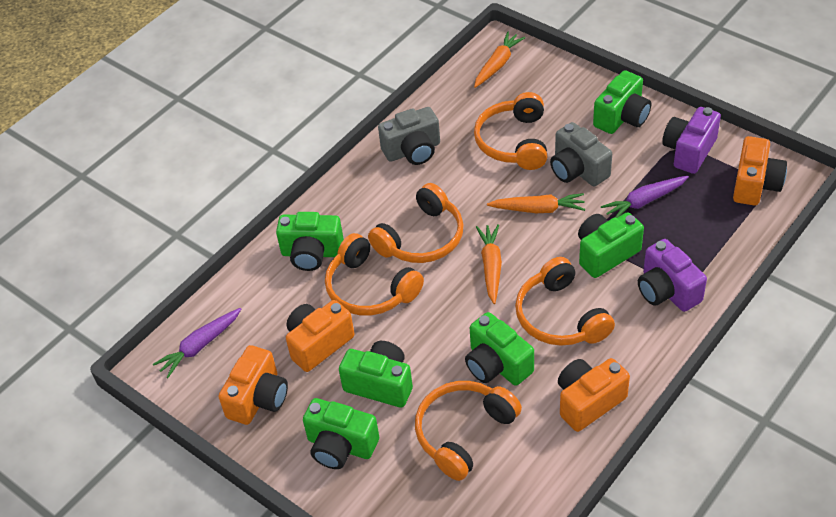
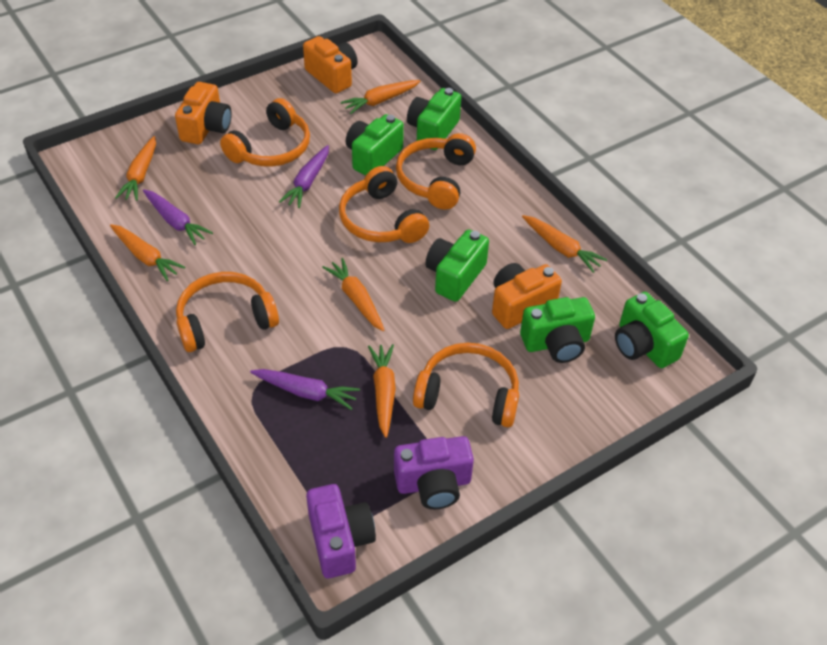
green camera: [276,212,344,271] [303,398,379,469] [339,341,413,407] [465,312,534,386] [578,212,644,278] [593,70,651,134] = 6 -> [346,114,404,176] [407,88,461,150] [425,229,489,302] [520,297,595,363] [615,292,689,368] = 5
grey camera: [378,107,440,165] [550,122,612,186] = 2 -> none = 0
orange camera: [218,345,288,425] [286,300,355,372] [558,358,630,432] [733,136,787,205] = 4 -> [175,82,232,144] [303,36,358,93] [492,263,562,329] = 3
orange carrot: [474,32,525,88] [476,224,502,304] [487,193,585,213] = 3 -> [110,224,185,281] [115,136,156,201] [322,258,385,332] [341,80,420,114] [368,344,396,438] [522,215,607,273] = 6
purple carrot: [153,308,241,378] [601,176,689,218] = 2 -> [143,189,213,245] [250,369,360,410] [279,145,329,208] = 3

